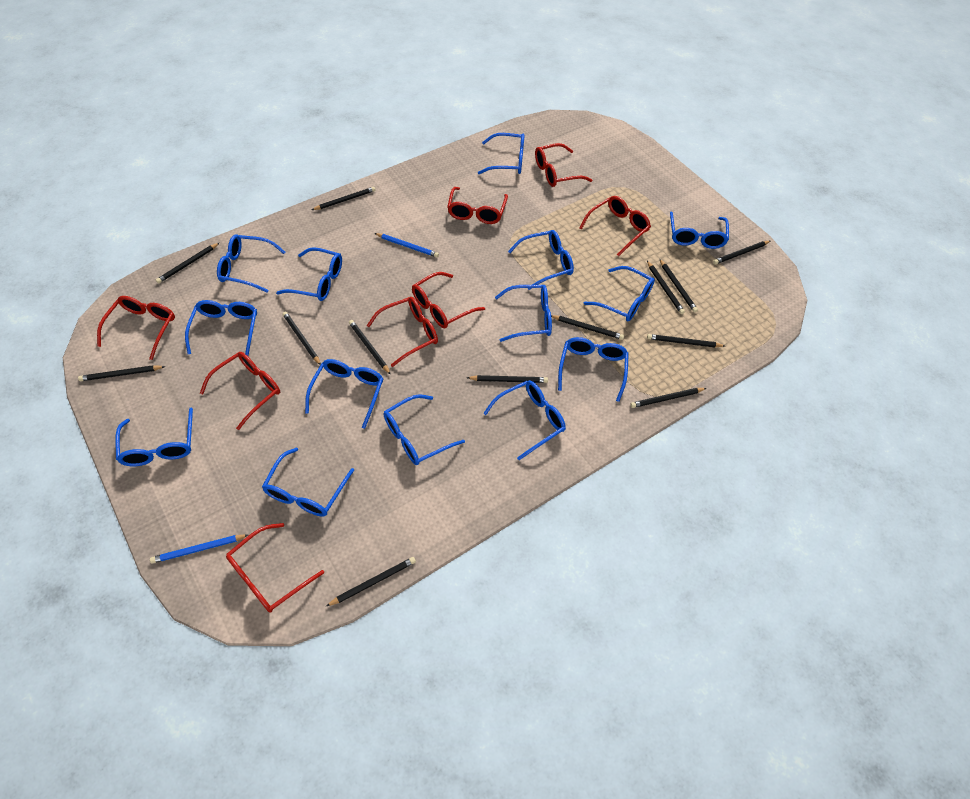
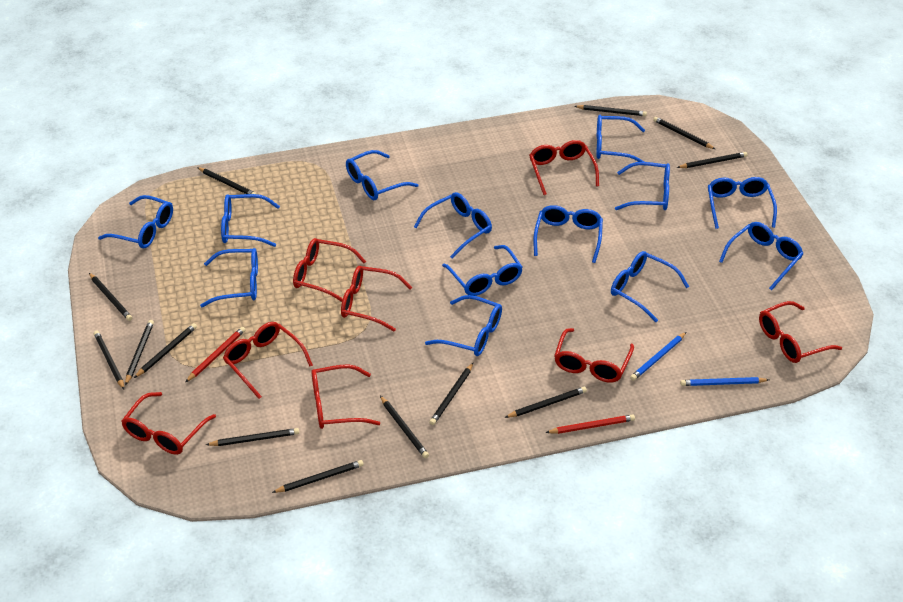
blue glasses: [115,407,193,466] [185,300,257,356] [217,234,285,293] [262,447,354,517] [276,247,342,301] [305,359,384,429] [384,394,465,465] [478,133,525,174] [483,380,566,460] [495,285,552,342] [508,230,574,290] [558,337,629,402] [584,266,655,321] [670,212,729,249] = 14 -> [98,195,173,248] [200,248,258,307] [221,194,280,247] [346,150,418,200] [414,192,492,259] [425,295,502,356] [442,245,523,296] [533,205,603,263] [596,115,645,166] [611,251,689,322] [615,162,670,210] [708,177,777,229] [719,222,803,290] = 13
red pencil: none = 0 -> [186,327,245,382] [545,414,635,434] = 2

